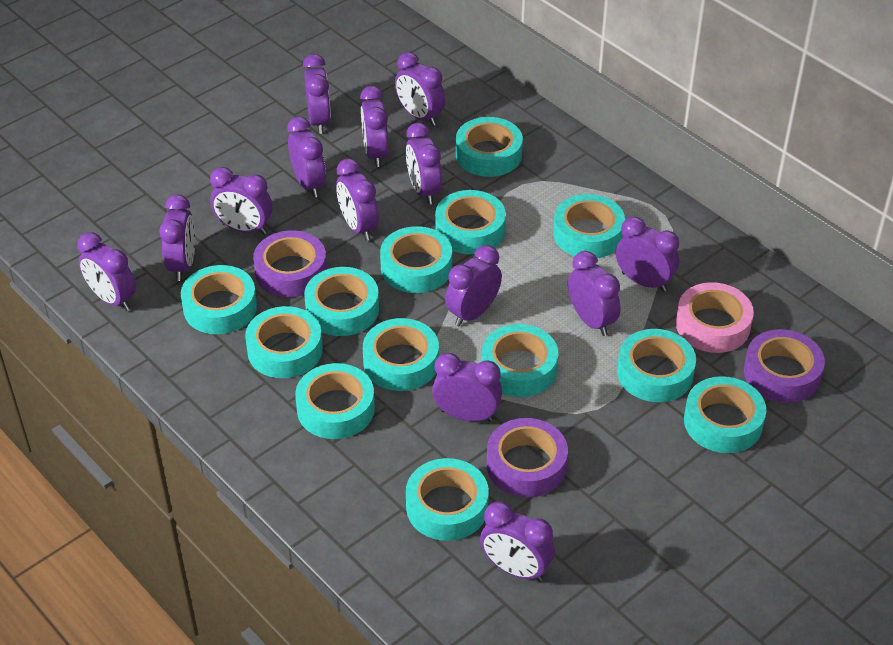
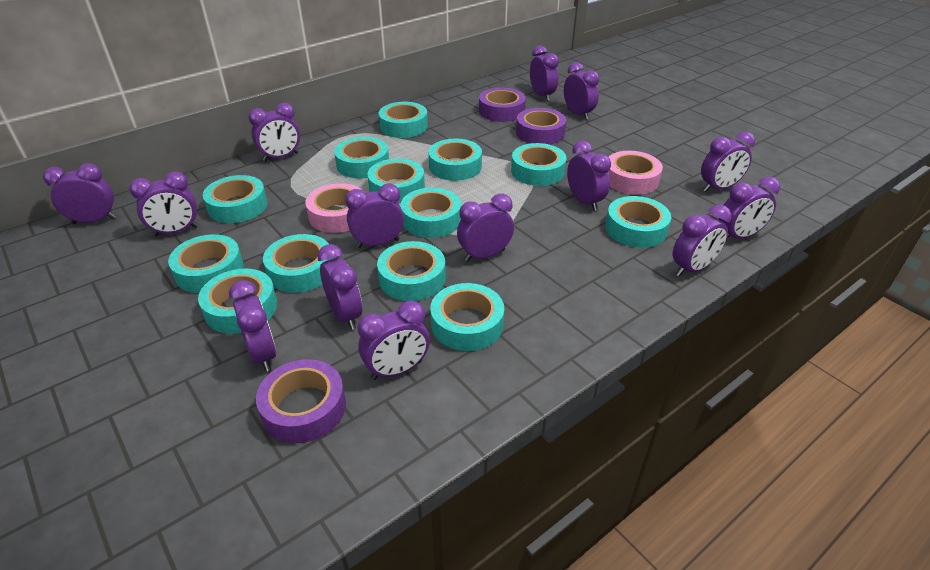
pink tape: [676,282,754,353] = 1 -> [305,183,363,233] [609,151,663,195] = 2

